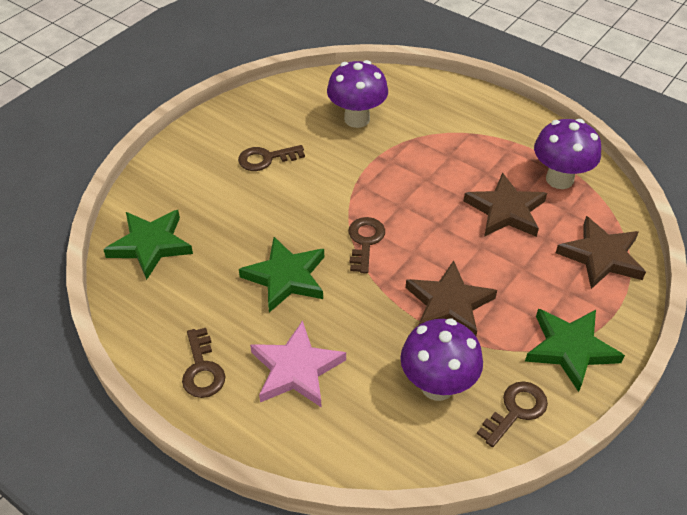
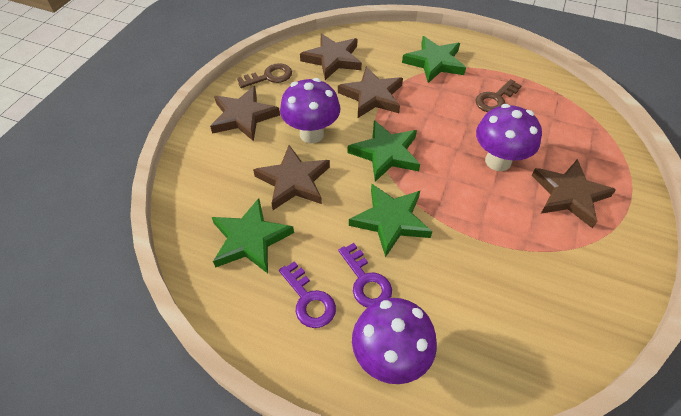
brown key: [182,328,225,398] [238,145,305,171] [348,217,385,274] [477,381,548,447] = 4 -> [237,63,292,88] [476,79,522,112] = 2
brown star: [406,261,497,336] [464,172,547,237] [556,216,646,289] = 3 -> [210,86,280,141] [253,145,330,210] [300,34,362,80] [338,67,403,118] [531,159,616,228] = 5
green star: [103,210,193,280] [239,237,324,313] [525,309,625,392] = 3 -> [212,198,294,274] [348,120,420,181] [349,184,433,257] [402,36,466,83] = 4
pink star: [250,320,346,408] = 1 -> none = 0
purple key: none = 0 -> [279,261,336,328] [338,243,392,308] = 2

